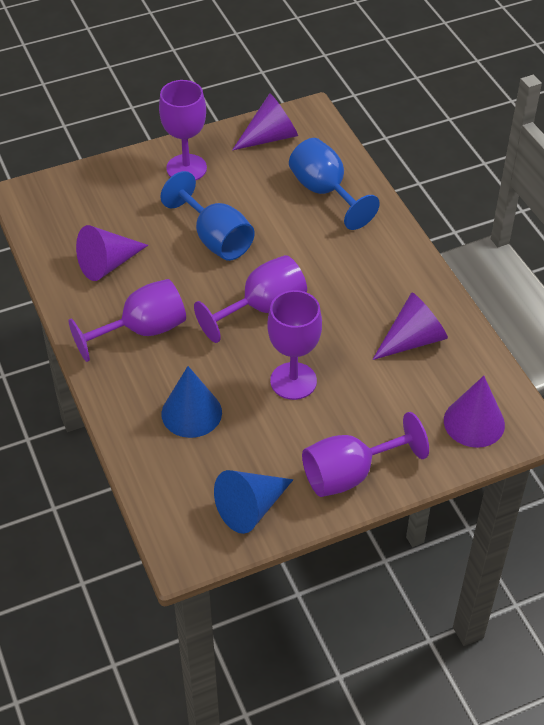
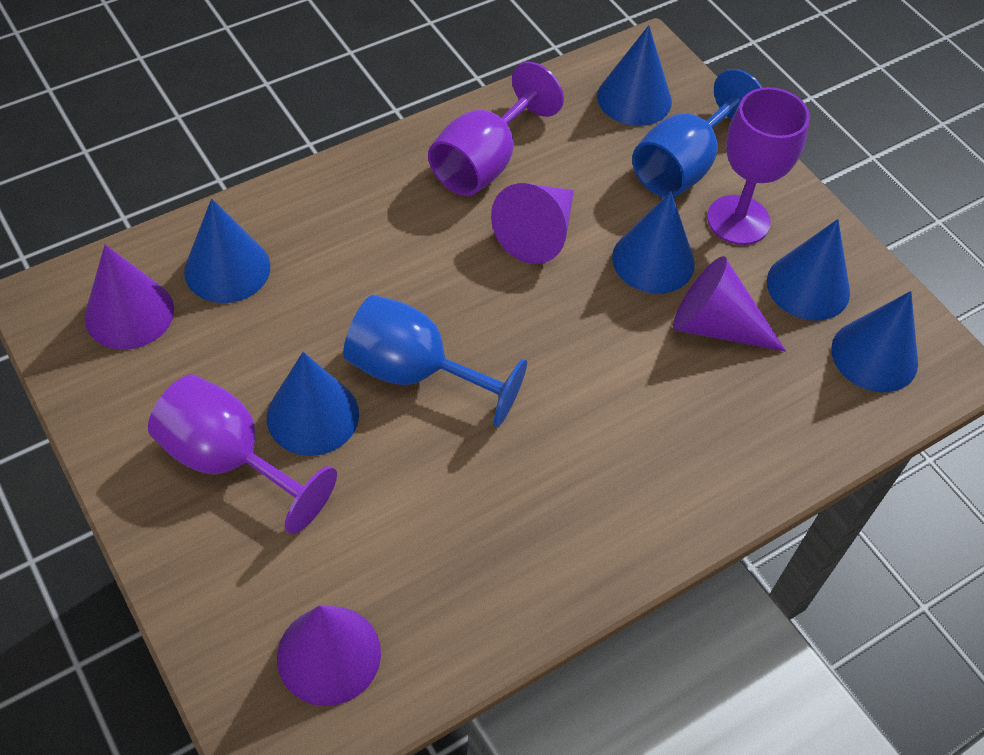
blue cone: [161,366,222,438] [214,470,293,534] = 2 -> [184,198,270,303] [267,352,359,456] [597,25,672,126] [612,192,695,294] [767,219,850,321] [831,291,918,393] = 6
purple goblet: [69,279,186,362] [159,80,207,180] [194,255,307,343] [267,290,322,400] [302,412,429,497] = 5 -> [148,375,337,534] [428,62,564,196] [707,87,810,245] = 3

